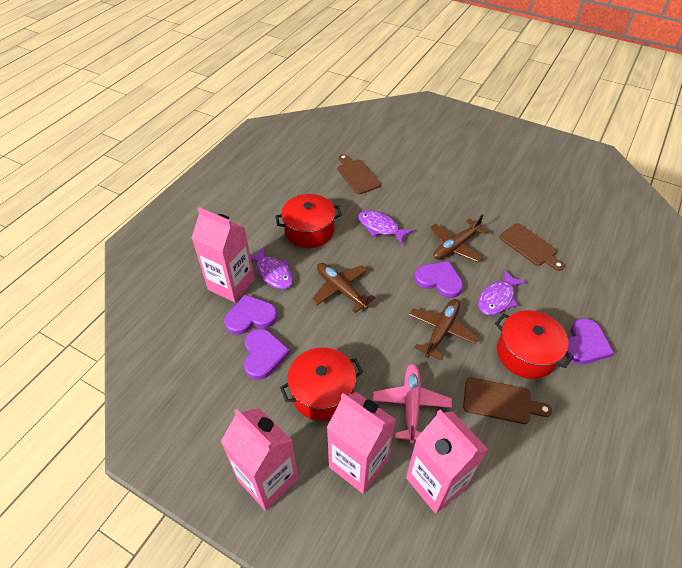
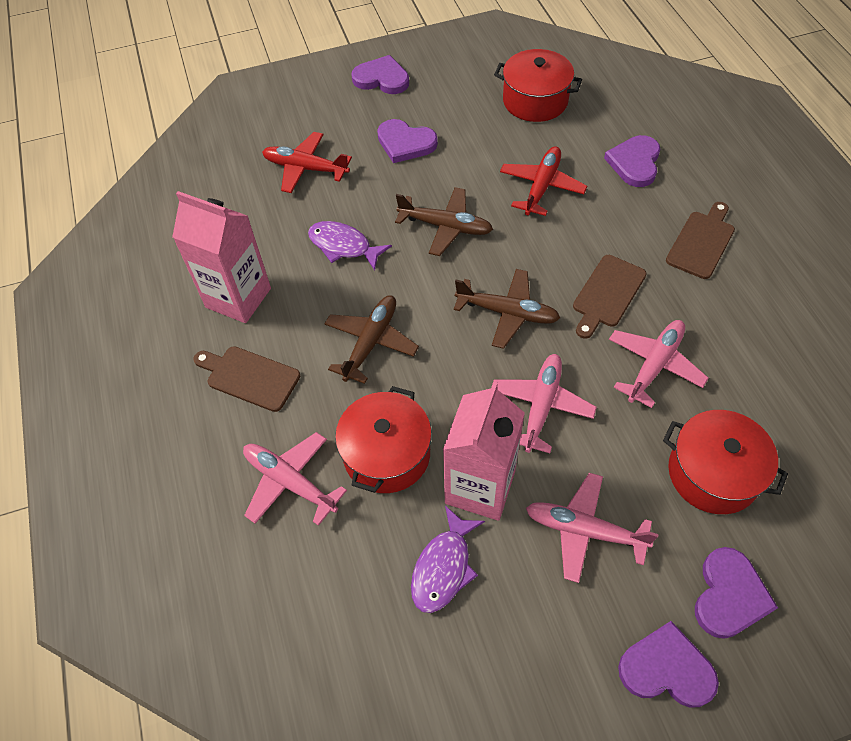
pink carton: [192,207,255,302] [220,408,298,511] [327,392,396,494] [406,410,488,514] = 4 -> [172,191,271,323] [443,382,525,521] = 2
pink plane: [373,364,452,444] = 1 -> [243,432,347,526] [493,354,597,453] [526,473,659,583] [609,320,709,408] = 4
purple fish: [250,247,293,289] [358,210,414,245] [478,269,526,315] = 3 -> [308,221,392,270] [411,506,485,613] = 2
purple heart: [224,294,277,335] [244,329,290,380] [414,261,463,298] [565,318,614,364] = 4 -> [351,55,409,94] [377,119,438,163] [604,135,661,187] [618,621,719,708] [695,547,778,639] = 5
red plane: none = 0 -> [262,132,352,193] [500,146,587,216] = 2

